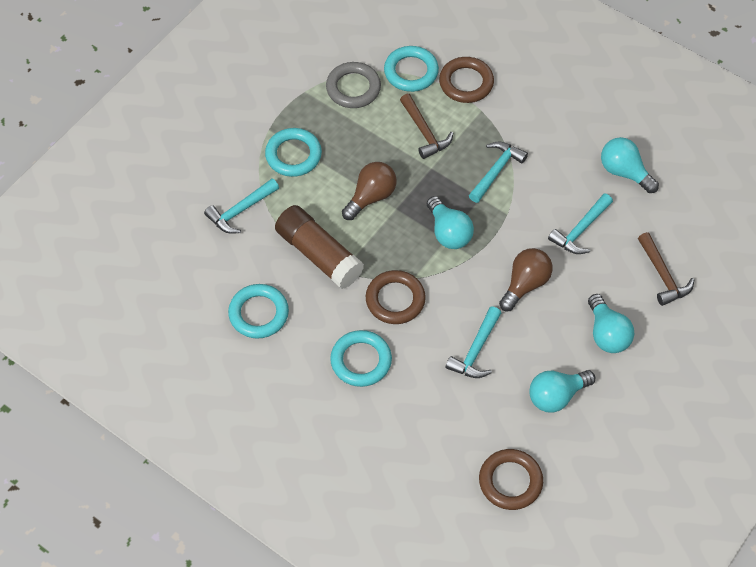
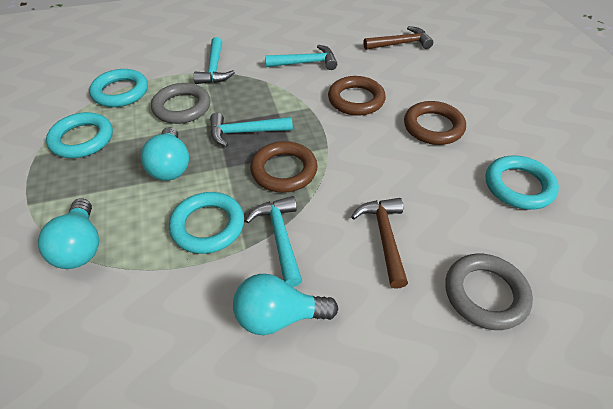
brown glue stick: [275,205,364,289] = 1 -> none = 0
brown light bulb: [342,162,397,220] [499,248,552,312] = 2 -> none = 0
grey ring: [326,62,381,108] = 1 -> [151,83,210,124] [445,254,533,330] = 2
turquoise light bulb: [427,196,474,249] [529,370,595,412] [588,294,634,353] [601,137,659,193] = 4 -> [38,198,99,269] [141,127,189,181] [233,274,338,335] = 3

